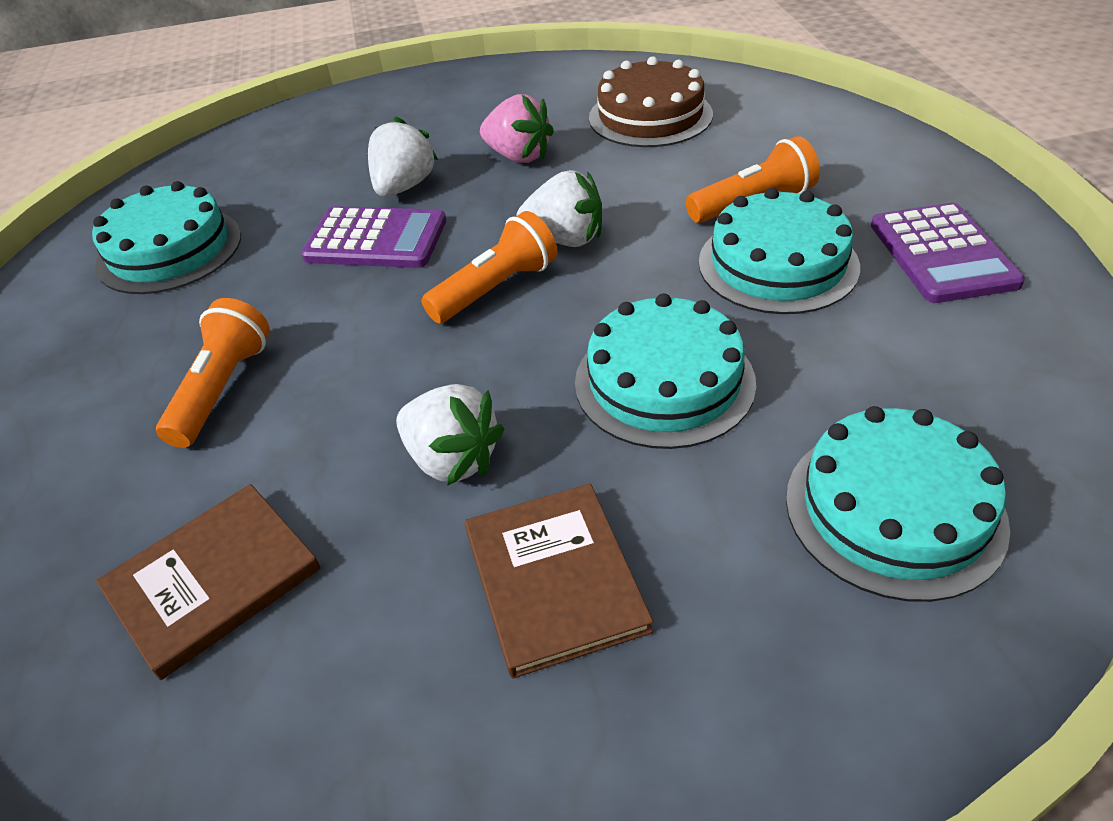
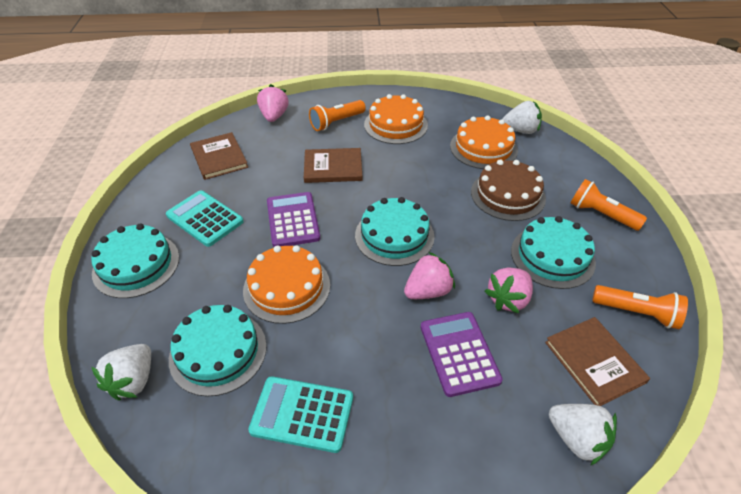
brown book: [96,484,321,680] [465,484,653,678] = 2 -> [190,132,248,180] [304,148,362,183] [545,317,650,406] = 3
orange cake: none = 0 -> [243,245,330,324] [364,94,428,144] [450,115,518,169] = 3
pink strawberry: [480,94,554,163] = 1 -> [257,84,289,122] [404,252,455,299] [485,268,533,313] = 3
turquoise calculator: none = 0 -> [166,190,244,247] [248,376,353,453] = 2

